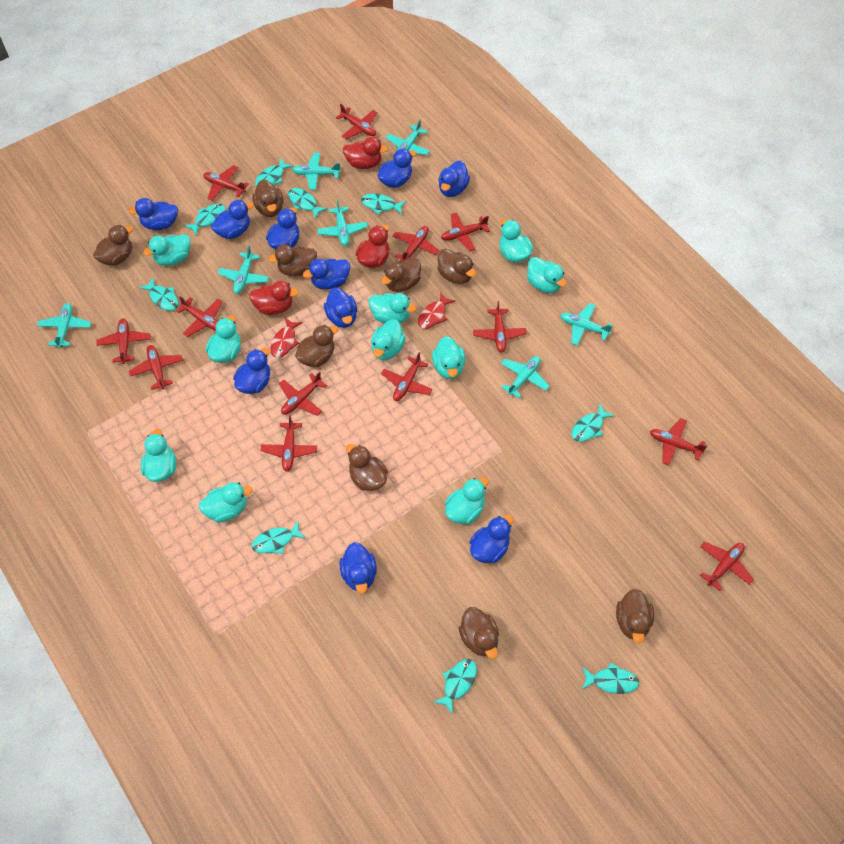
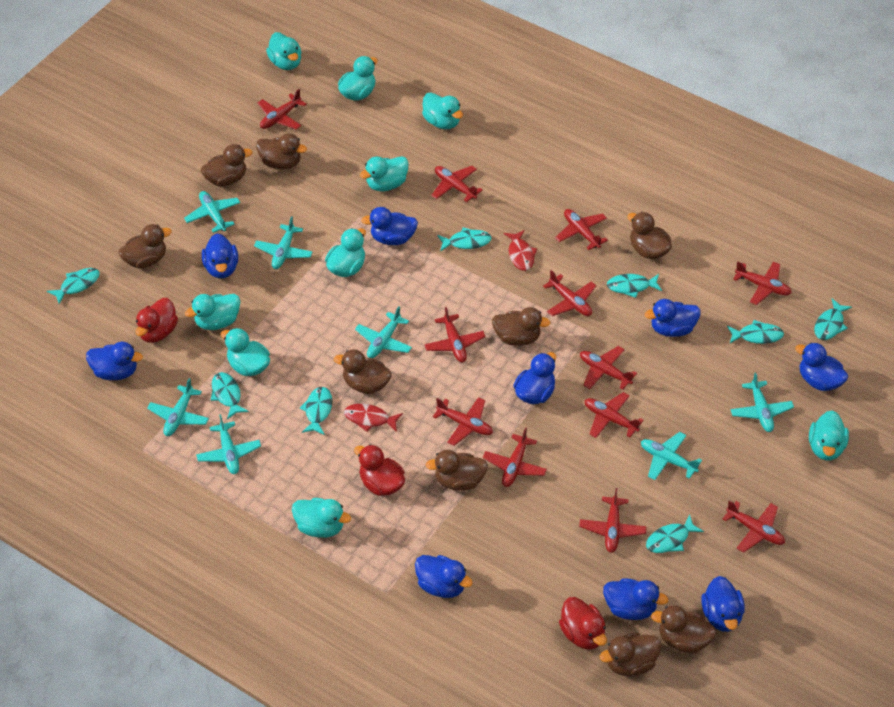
blue duck: [128,198,178,230] [211,200,254,239] [233,348,270,394] [266,207,299,249] [303,259,350,290] [324,288,357,328] [339,542,377,594] [378,149,416,188] [438,161,470,197] [469,515,514,563] = 10 -> [86,342,143,380] [202,233,238,278] [361,207,418,245] [415,555,473,598] [513,352,556,404] [603,578,668,620] [645,299,700,337] [701,576,745,632] [795,342,848,391] = 9
red plane: [97,318,150,364] [129,345,183,390] [176,296,223,337] [203,165,249,201] [260,415,317,472] [279,371,327,416] [336,104,377,139] [381,352,433,401] [392,226,440,261] [441,212,490,252] [473,301,527,352] [650,418,707,466] [700,542,754,591] = 13 -> [258,89,307,130] [424,307,486,362] [431,166,483,202] [433,397,493,446] [483,427,547,487] [543,270,596,316] [555,209,608,250] [579,488,646,553] [580,346,637,389] [585,392,644,438] [723,500,785,553] [733,261,792,305] = 12
turquoise duck: [141,429,176,482] [143,234,190,266] [199,482,253,523] [206,315,241,363] [369,293,416,323] [371,319,406,360] [432,336,465,379] [445,477,489,524] [499,219,533,263] [527,257,567,293] = 10 -> [185,294,240,330] [221,328,270,376] [266,32,302,70] [292,498,351,538] [325,228,366,277] [338,56,378,101] [360,156,409,191] [422,92,463,129] [809,410,849,460] = 9
turquoise fish: [139,277,178,311] [184,204,226,236] [252,520,306,554] [255,158,294,187] [288,188,328,218] [361,193,406,215] [434,659,477,714] [571,404,615,442] [582,662,639,694] = 9 -> [47,268,100,304] [211,372,249,419] [300,387,332,435] [437,227,492,252] [607,274,662,298] [646,514,704,553] [727,320,784,344] [814,298,852,340] = 8

